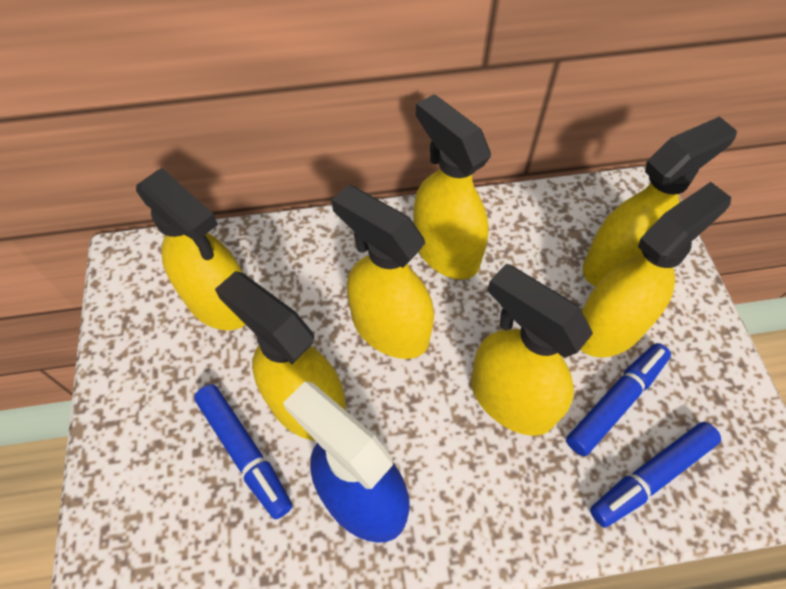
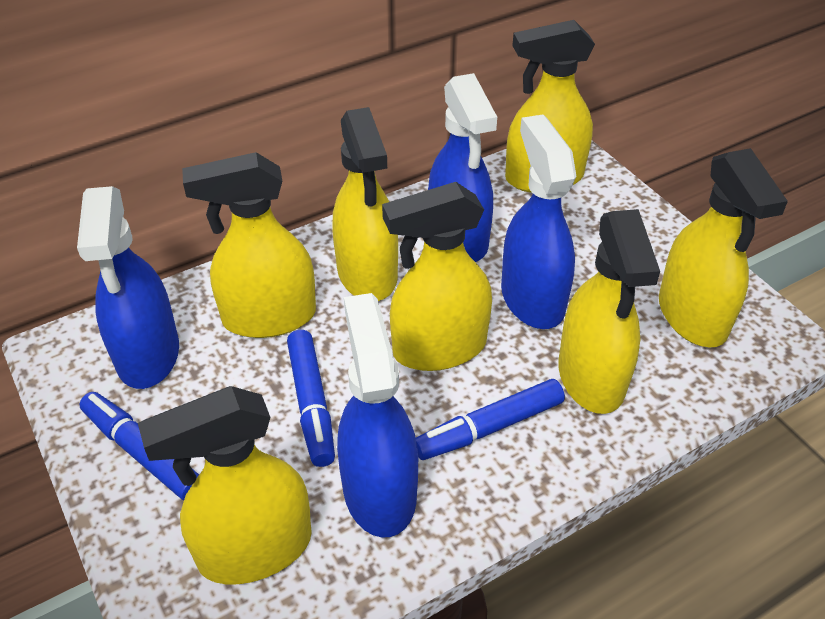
blue spray bottle: [283,381,410,543] = 1 -> [77,186,179,389] [337,293,418,538] [428,73,497,262] [501,114,576,329] = 4

